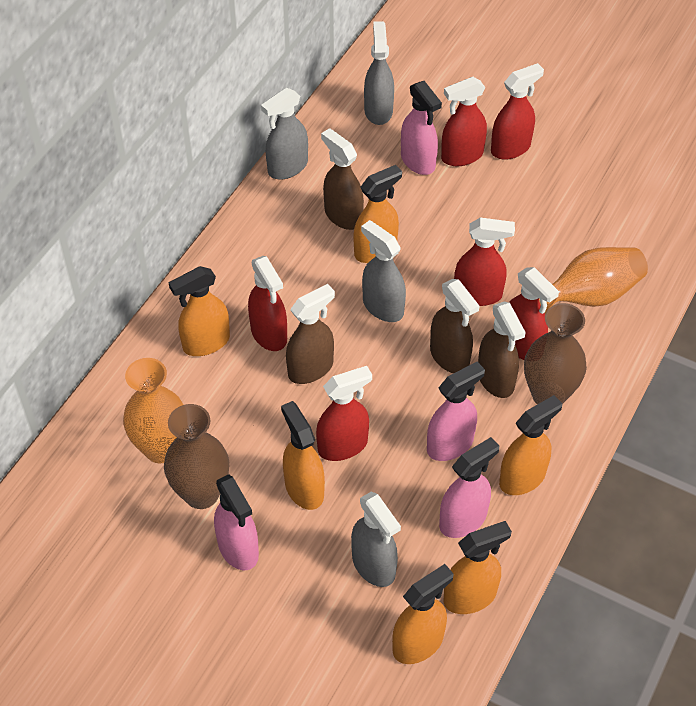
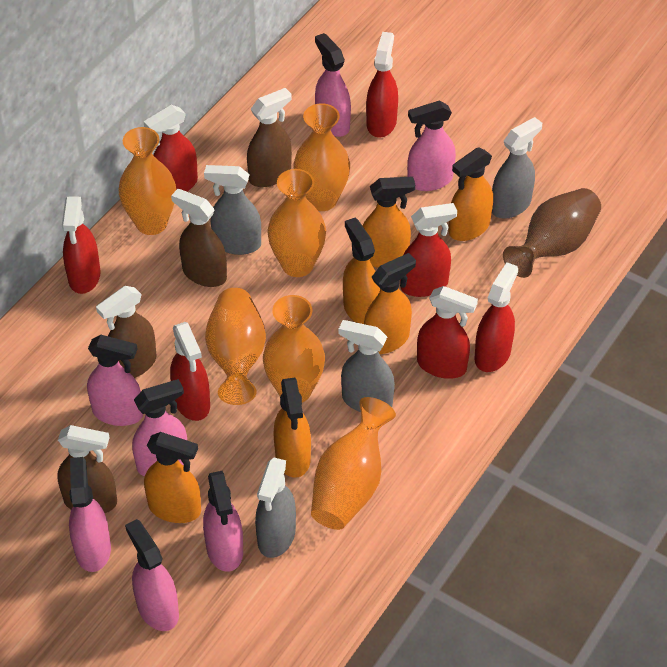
brown vase: [164,404,229,509] [524,303,587,404] = 2 -> [503,188,601,278] = 1
orange vase: [123,358,184,463] [539,247,648,313] = 2 -> [118,127,176,235] [205,288,266,405] [263,295,325,402] [267,169,326,277] [294,103,350,211] [311,397,396,530] = 6
pink spray bottle: [214,474,259,570] [401,81,442,175] [427,361,485,461] [439,437,499,538] = 4 -> [69,457,111,572] [87,335,143,426] [125,519,179,631] [132,379,188,476] [203,471,243,572] [315,33,351,137] [407,100,456,191] = 7
red spray bottle: [248,256,287,351] [316,366,372,461] [441,77,487,166] [454,217,515,306] [491,63,544,160] [509,267,559,360] = 6 -> [62,196,101,294] [143,105,198,192] [170,322,210,421] [366,32,398,137] [400,203,457,297] [417,286,478,379] [474,262,518,372] = 7

